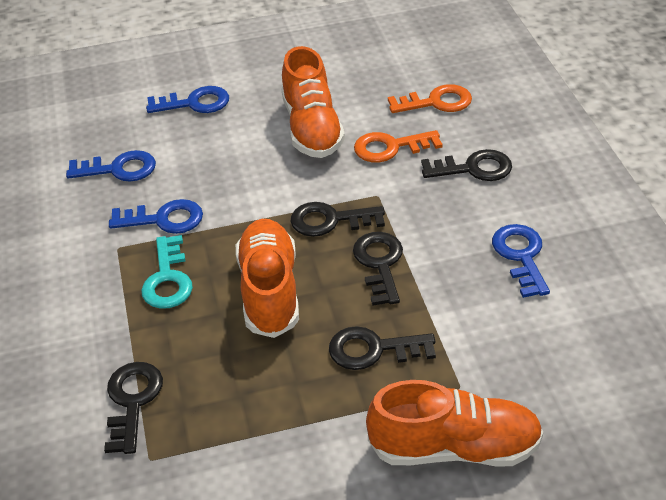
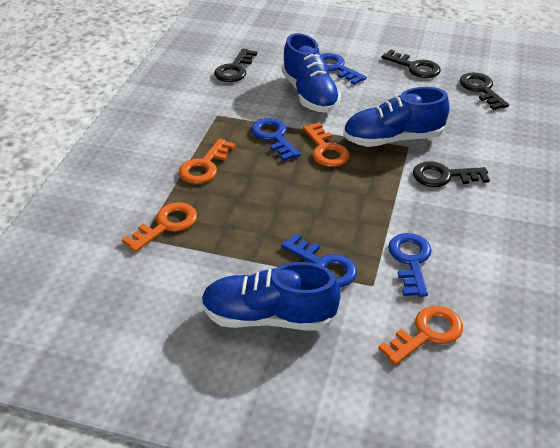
black key: [104,362,163,454] [290,202,385,237] [329,326,436,370] [353,232,403,306] [421,149,512,181] = 5 -> [214,48,257,82] [381,49,441,78] [413,161,490,187] [460,73,509,110] = 4
blue shoe: none = 0 -> [201,262,341,331] [282,33,341,113] [343,87,450,147] = 3
orange key: [354,130,443,163] [388,84,472,113] = 2 -> [122,202,197,252] [179,139,235,184] [303,122,350,167] [378,306,463,365] = 4
orange shoe: [236,219,299,338] [281,46,345,158] [366,380,543,467] = 3 -> none = 0
turquoise key: [141,235,193,309] = 1 -> none = 0

